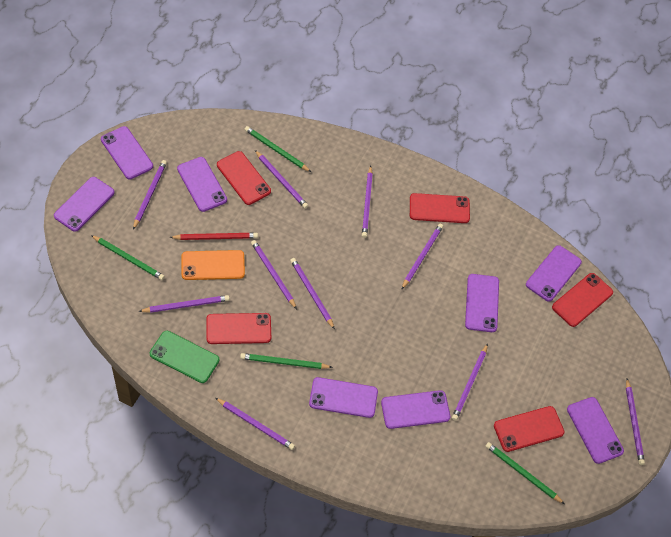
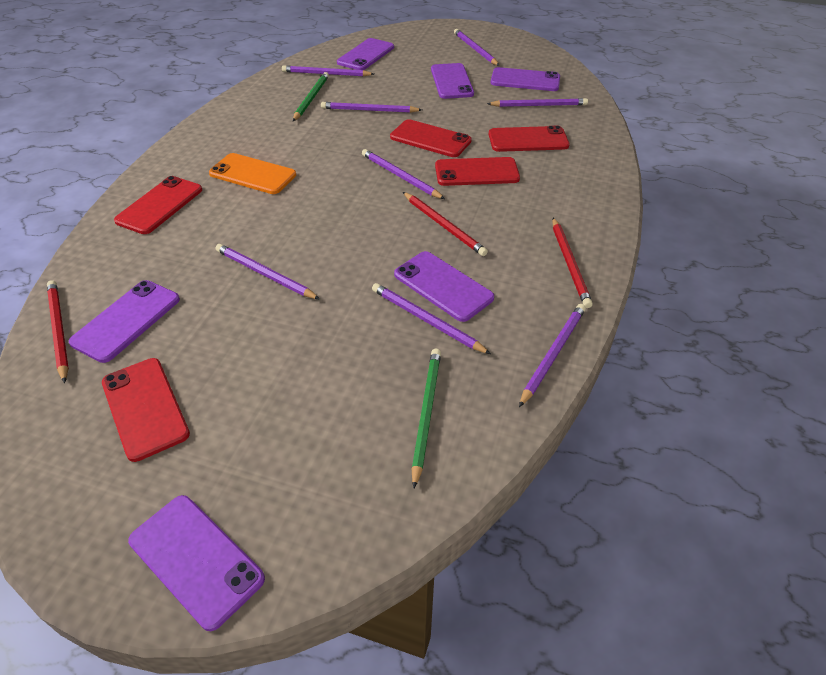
green pencil: [91,235,165,280] [240,353,333,369] [244,126,311,172] [486,442,565,504] = 4 -> [293,72,329,121] [411,348,441,488] = 2
green phone: [150,331,219,383] = 1 -> none = 0
purple pencil: [133,160,167,230] [139,295,230,313] [215,398,295,450] [251,240,297,309] [255,150,308,209] [290,258,335,330] [362,166,373,238] [401,224,443,290] [452,343,488,421] [626,379,645,465] = 10 -> [215,244,320,300] [282,65,374,77] [321,102,422,113] [362,149,445,199] [372,283,491,354] [454,29,499,66] [487,98,588,107] [519,304,586,407] = 8
purple phone: [54,177,115,232] [101,126,153,179] [177,157,227,212] [309,377,378,418] [381,390,450,429] [465,274,499,332] [526,245,582,302] [567,397,624,464] = 8 -> [69,280,180,363] [128,495,265,631] [337,38,394,70] [394,251,494,322] [431,63,474,99] [491,67,560,91] = 6
red pencil: [170,233,258,240] = 1 -> [47,280,69,383] [403,192,488,256] [552,218,593,308] = 3

